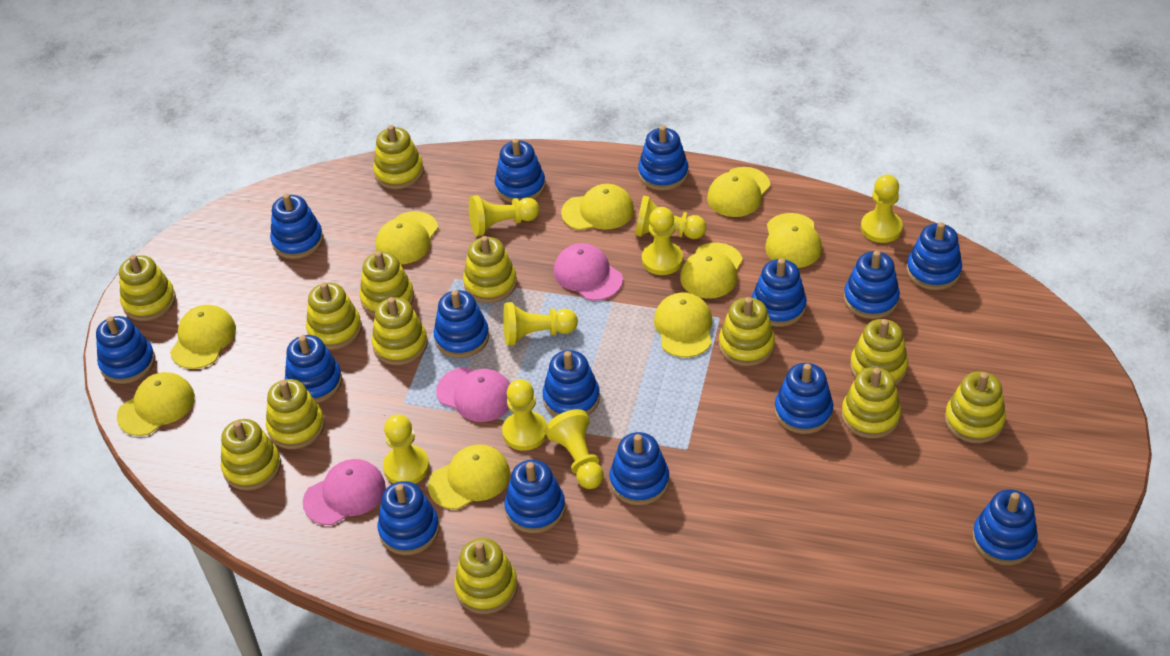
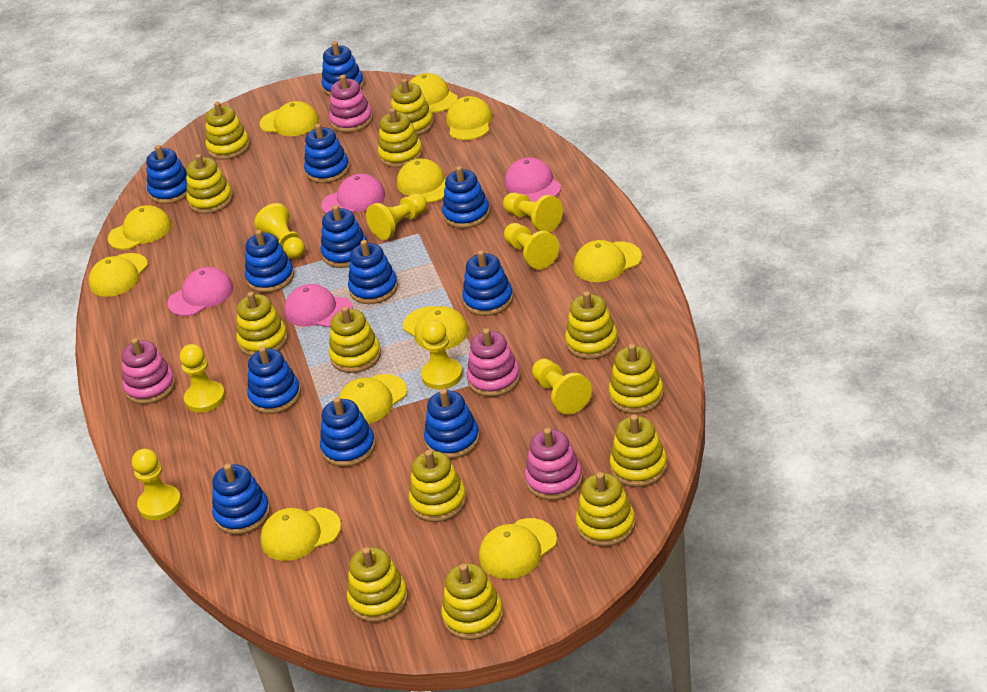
blue stacking toy: [96,316,155,384] [270,193,323,259] [285,335,342,403] [378,481,439,555] [433,290,489,358] [495,139,545,203] [504,460,565,533] [542,350,600,417] [610,432,670,505] [638,126,688,191] [752,258,807,327] [774,363,833,434] [844,251,900,319] [906,222,962,290] [972,489,1038,565] = 15 -> [146,145,187,204] [212,463,270,535] [245,230,294,293] [247,346,301,414] [304,124,350,183] [320,397,376,467] [321,41,364,96] [321,205,368,268] [348,240,398,304] [424,389,480,459] [442,166,490,229] [462,250,513,316] = 12
pink cap: [303,459,386,525] [436,367,510,422] [554,243,623,301] = 3 -> [167,267,233,316] [284,284,353,327] [322,174,385,213] [505,157,562,202] = 4
pink stacking toy: none = 0 -> [122,338,176,404] [329,75,373,133] [467,328,520,397] [525,428,583,500] = 4
yellow cap: [117,372,195,436] [170,305,236,369] [375,211,438,264] [428,444,510,510] [561,184,634,230] [654,292,712,357] [680,242,743,298] [707,167,770,217] [765,213,822,268] = 9 -> [89,253,148,297] [108,205,171,250] [260,101,319,136] [260,507,341,561] [339,374,407,424] [397,158,446,203] [403,306,469,350] [409,73,458,113] [446,96,493,140] [479,518,557,579] [573,240,642,282] = 11

